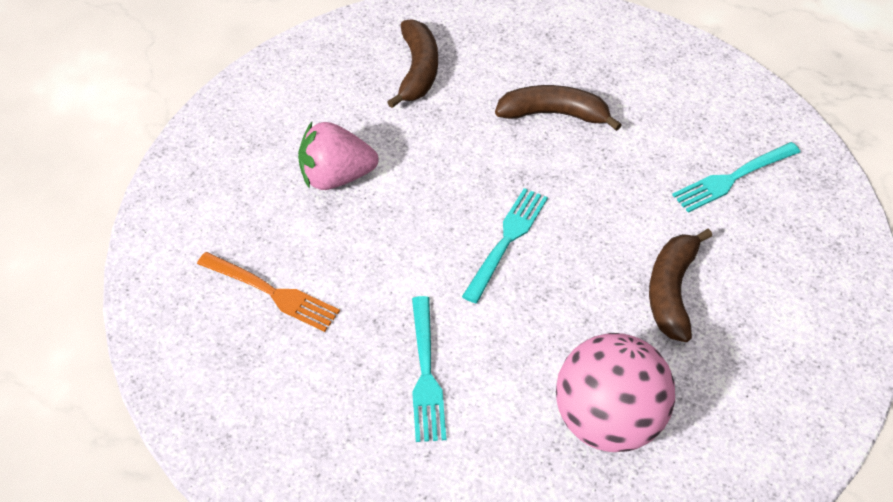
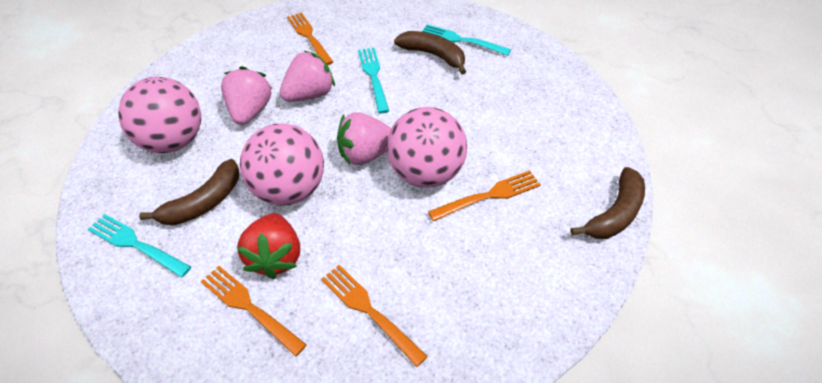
orange fork: [197,252,340,332] = 1 -> [201,266,307,357] [287,12,333,65] [321,265,428,367] [428,170,541,221] = 4
pink ball: [556,333,675,452] = 1 -> [118,77,201,153] [240,123,324,206] [387,107,467,188] = 3
pink strawberry: [298,122,378,190] = 1 -> [221,66,272,125] [280,51,335,102] [337,112,391,165] = 3
red strawberry: none = 0 -> [237,213,300,279] = 1

